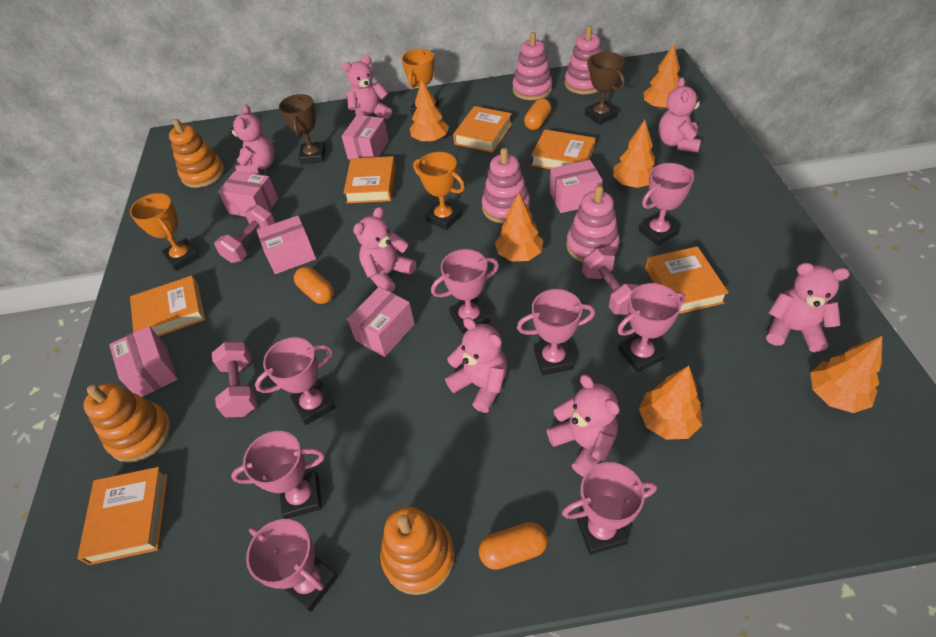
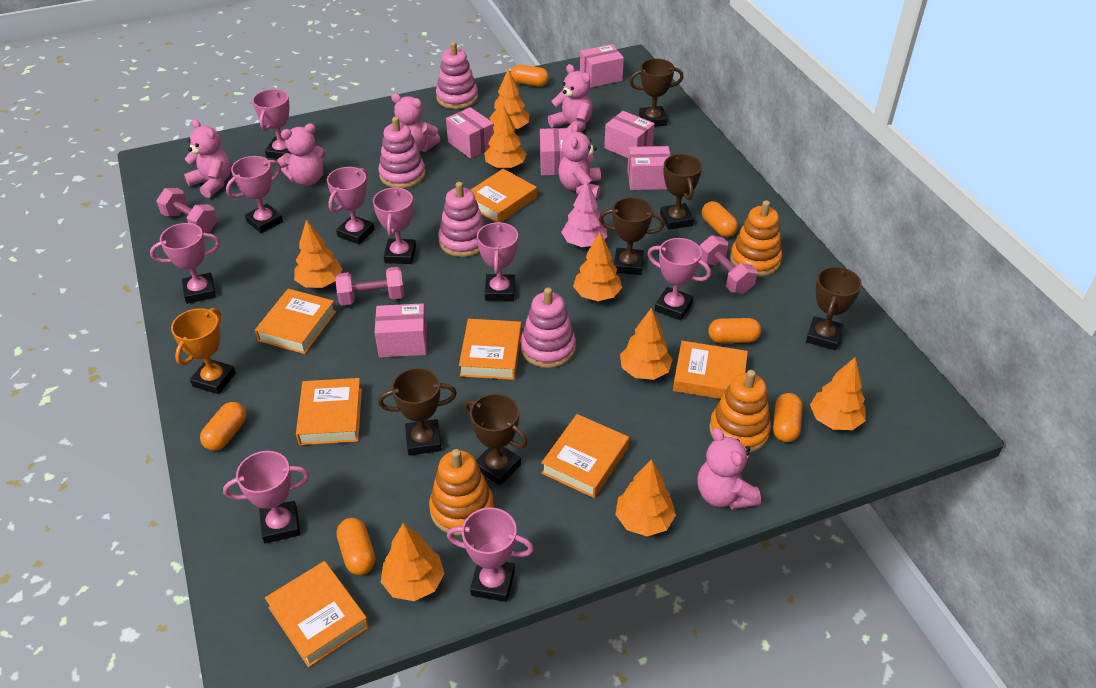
brown trophy: [279,94,326,164] [585,52,625,125] = 2 -> [378,368,457,455] [464,393,528,485] [599,197,665,275] [629,59,684,127] [660,154,702,230] [806,267,862,350] = 6
orange book: [77,467,168,565] [130,275,205,337] [343,156,396,203] [453,106,512,153] [531,129,595,169] [645,246,729,314] = 6 -> [255,289,336,354] [265,561,369,667] [296,378,362,445] [459,319,522,380] [471,169,537,222] [541,414,629,498] [673,341,748,399] = 7
orange capsule: [294,267,334,304] [479,522,548,570] [524,98,551,130] = 3 -> [200,402,246,451] [337,518,375,575] [511,65,549,87] [701,201,738,237] [708,318,761,343] [773,393,803,442] = 6
orange tree: [410,80,449,143] [495,193,543,262] [613,120,655,188] [639,366,702,440] [644,44,680,110] [810,336,882,413] = 6 -> [294,220,343,288] [381,523,444,601] [484,105,526,169] [489,69,529,129] [573,232,622,301] [615,459,676,536] [620,308,673,380] [810,357,866,430] = 8
orange trophy: [130,193,200,271] [402,49,439,115] [413,152,465,230] = 3 -> [171,308,236,394] = 1
pink teddy bear: [229,105,275,174] [342,55,392,119] [353,207,416,293] [445,317,507,413] [547,374,619,477] [658,77,703,152] [766,263,850,352] = 7 -> [184,119,231,198] [277,123,326,186] [391,93,440,152] [548,64,593,132] [558,123,601,199] [697,428,761,510] = 6
pink tree: none = 0 -> [561,180,607,247] = 1
pink trophy: [231,431,325,519] [246,519,338,612] [255,337,336,425] [431,249,499,334] [517,289,595,375] [562,462,657,555] [617,283,685,373] [638,163,695,246] = 8 -> [150,223,220,304] [223,451,310,543] [226,156,283,233] [252,89,291,159] [327,167,375,244] [373,187,416,264] [447,507,534,602] [477,221,518,301] [647,238,711,320] = 9

